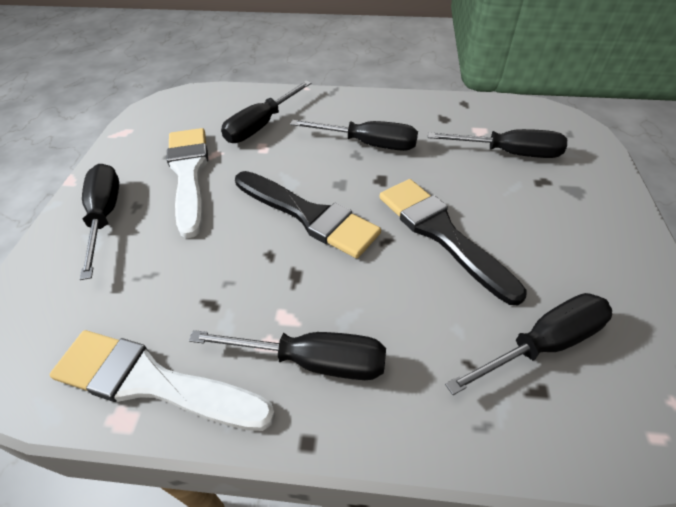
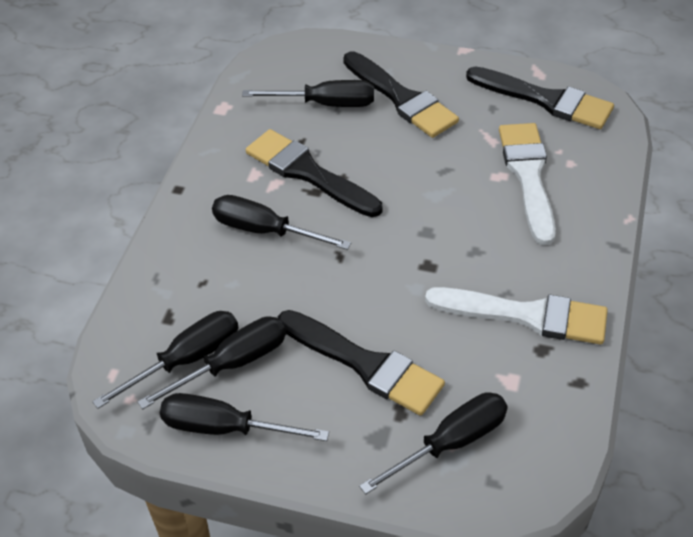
black brush: [235,171,381,258] [380,179,527,305] = 2 -> [246,129,382,217] [278,310,445,416] [343,51,459,138] [466,66,614,129] = 4

